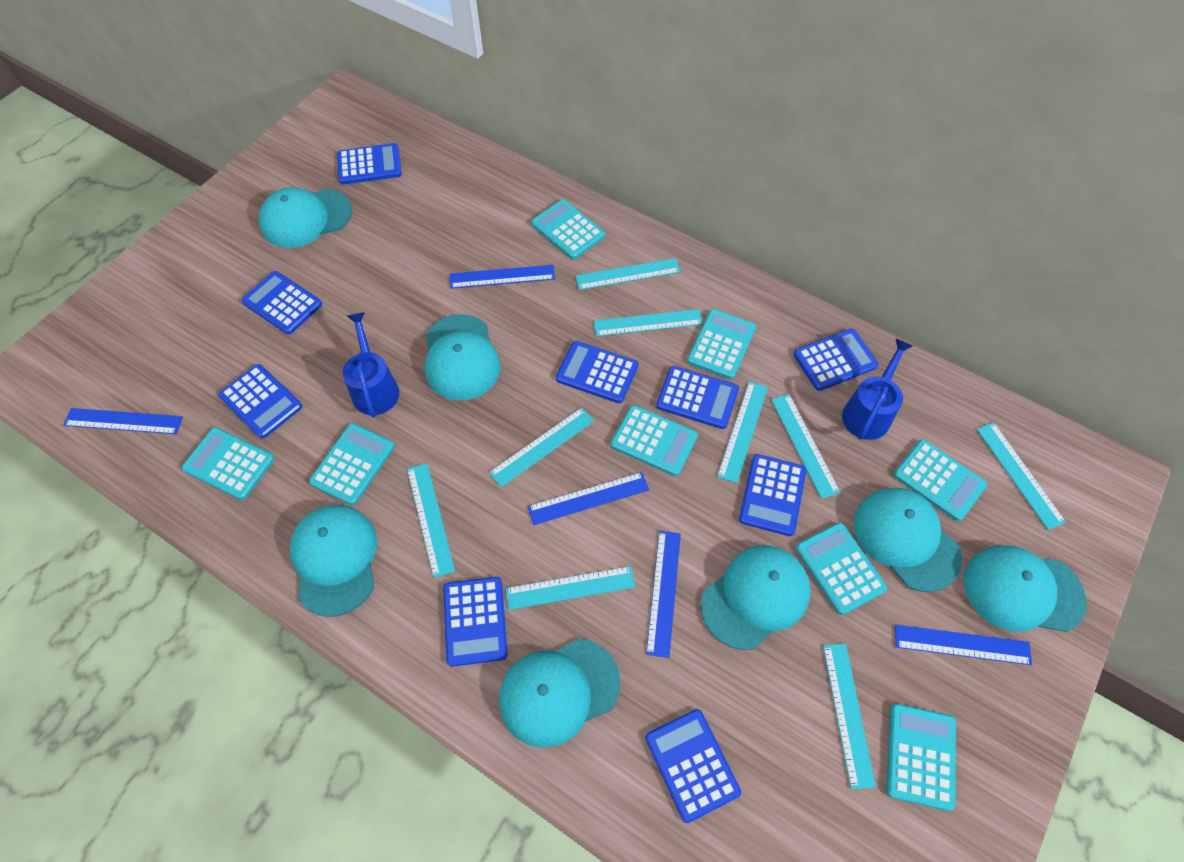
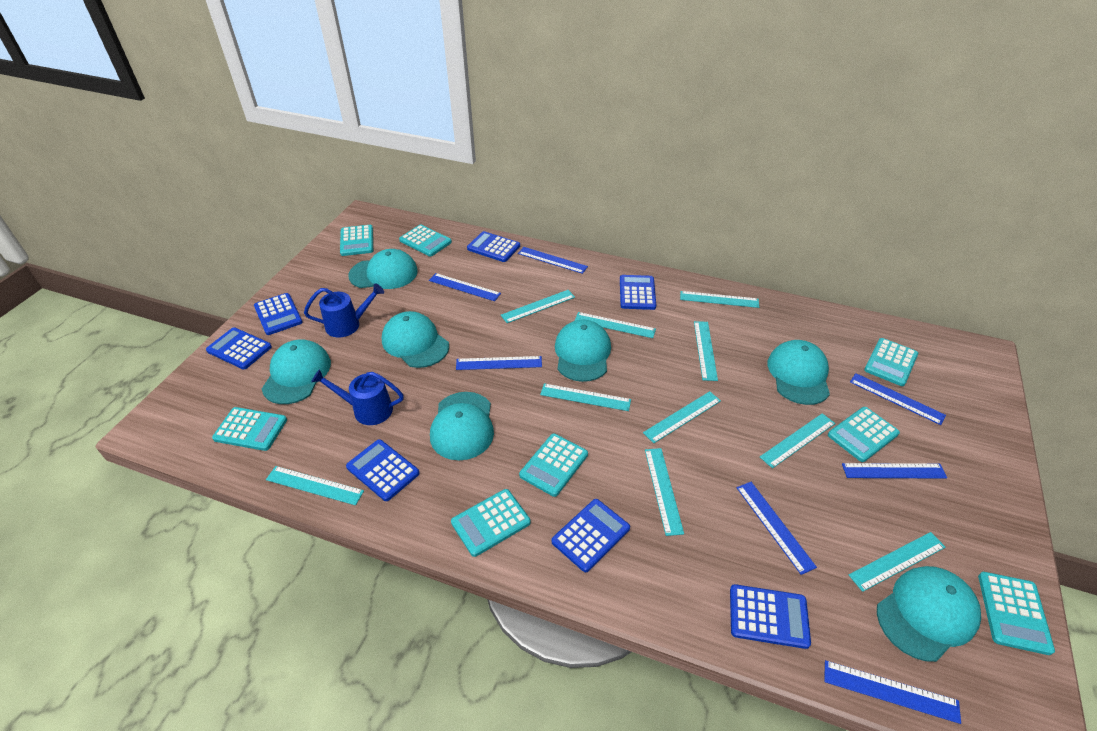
blue calculator: [218,364,303,439] [241,271,322,335] [337,143,402,185] [443,577,508,667] [556,341,638,403] [645,709,741,823] [656,366,739,429] [739,454,806,536] [793,328,879,391] = 9 -> [206,328,272,370] [254,293,303,335] [346,439,420,501] [467,231,520,262] [552,499,630,572] [620,275,656,310] [730,584,811,649] = 7
blue ruler: [63,408,183,434] [450,265,555,289] [528,472,649,525] [646,531,681,658] [895,625,1032,665] = 5 -> [429,273,501,301] [456,356,542,370] [518,247,588,274] [737,482,817,575] [824,660,961,724] [842,463,947,479] [850,373,946,425] = 7
turquoise ruler: [407,463,455,578] [489,407,594,487] [505,566,635,610] [575,258,681,290] [594,309,703,337] [717,381,768,483] [771,394,840,499] [823,644,876,789] [977,422,1066,530] = 9 -> [266,466,364,505] [501,290,575,323] [540,383,631,411] [574,312,656,338] [643,391,721,443] [645,448,684,536] [680,291,759,308] [694,321,718,381] [760,413,835,468] [849,532,945,592] = 10

